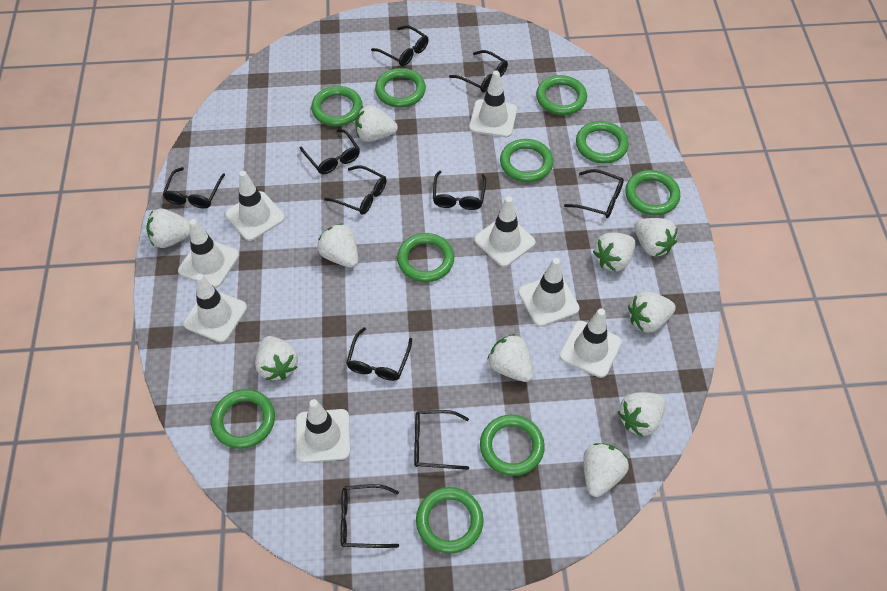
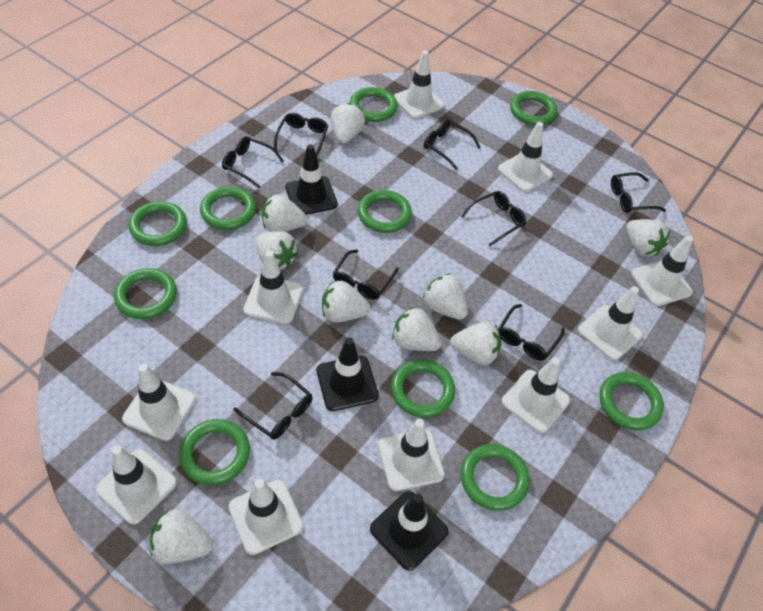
black glasses: [163,167,225,209] [300,129,360,174] [324,165,387,215] [340,484,399,548] [346,327,412,381] [371,25,429,66] [414,410,469,470] [433,171,486,210] [449,50,508,92] [564,169,624,218] = 10 -> [222,136,284,188] [233,372,312,439] [274,113,328,157] [333,249,399,300] [424,119,481,170] [461,191,526,246] [498,304,565,361] [611,172,666,213] = 8
black traffic cone: none = 0 -> [285,144,338,214] [317,338,379,411] [370,491,449,571] = 3
white strawberry: [146,209,190,248] [255,336,298,380] [317,223,358,268] [355,105,398,142] [487,334,534,382] [583,443,629,497] [593,233,636,272] [618,392,665,437] [628,291,676,333] [634,218,677,257] = 10 -> [150,509,213,564] [256,231,298,270] [262,194,307,232] [322,281,371,322] [331,103,365,144] [392,307,442,351] [423,273,468,320] [450,322,501,365] [626,219,670,256] = 9
white traffic cone: [178,219,239,288] [183,274,247,343] [225,171,285,241] [296,399,350,463] [469,71,517,137] [474,196,536,267] [518,258,580,327] [559,308,622,378] = 8 -> [96,446,177,525] [122,364,196,441] [229,479,304,555] [243,250,303,324] [378,419,445,491] [394,50,444,119] [498,122,553,192] [501,357,570,433] [578,286,643,360] [631,236,693,306] = 10

